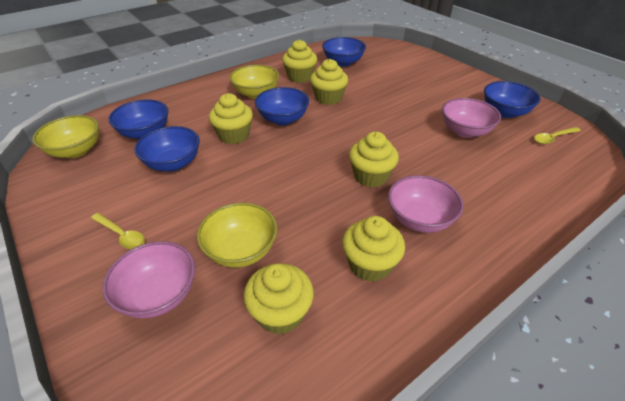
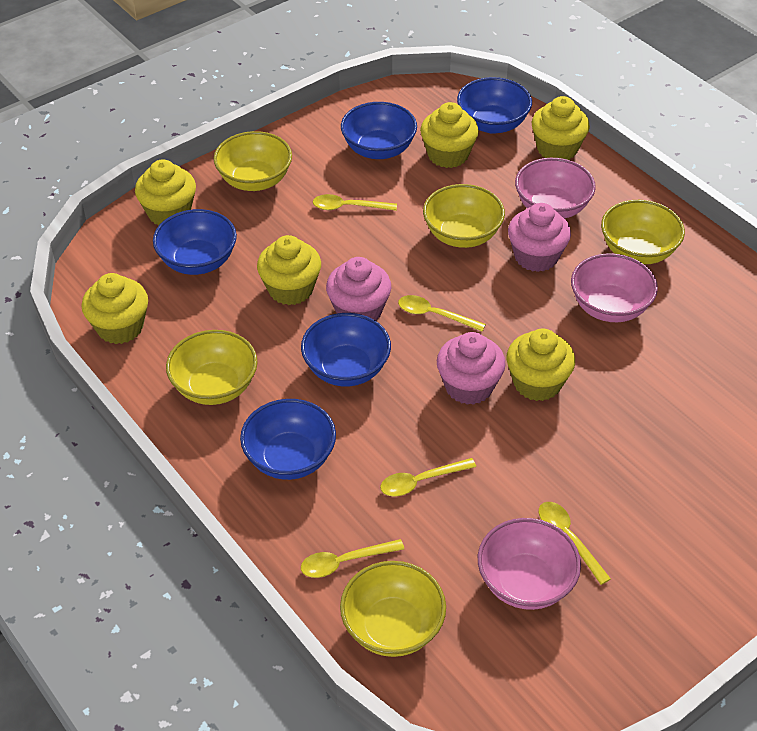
pink cupcake: none = 0 -> [326,257,391,321] [437,332,506,405] [508,203,571,272] = 3
yellow bowl: [32,115,99,158] [197,203,278,268] [229,65,279,99] = 3 -> [166,330,257,405] [214,131,292,191] [340,561,446,657] [423,184,505,248] [601,200,685,264] = 5
yellow spoon: [91,213,145,249] [534,127,581,144] = 2 -> [301,539,404,578] [313,194,397,211] [380,458,476,496] [398,295,486,332] [539,502,611,585] = 5

